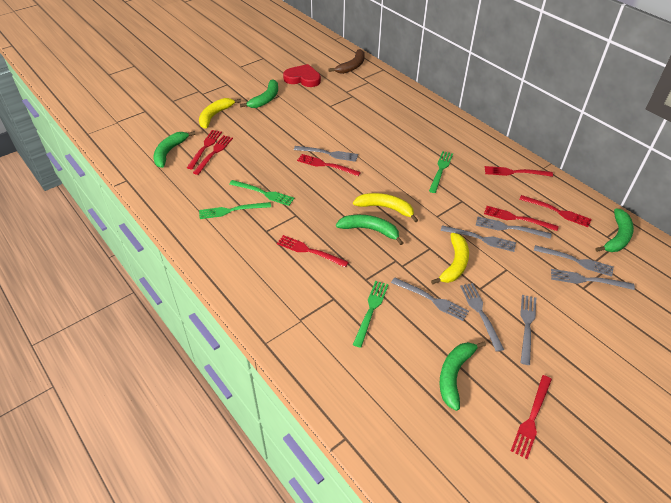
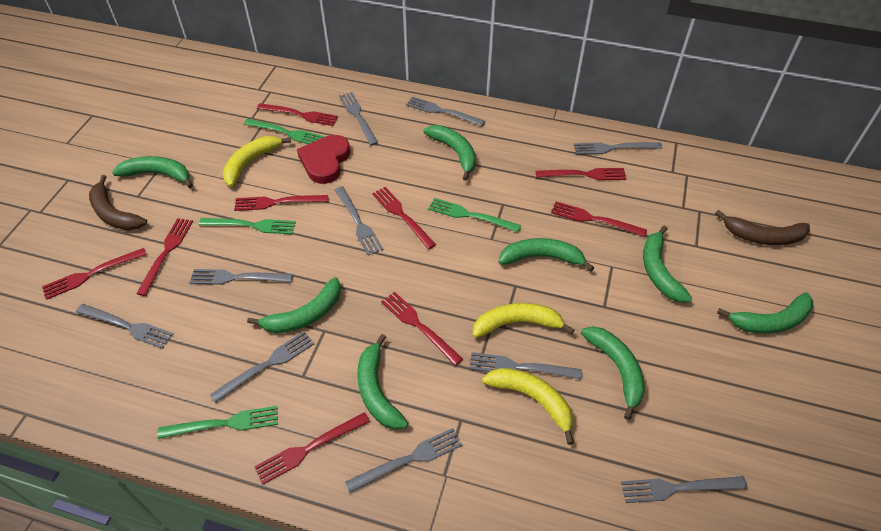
brown banana: [328,49,365,74] = 1 -> [89,175,147,230] [715,210,810,245] = 2
green banana: [154,131,195,168] [240,79,278,108] [336,215,403,245] [439,341,486,411] [596,208,634,252] = 5 -> [112,156,193,188] [247,277,341,333] [357,334,408,430] [424,125,476,181] [498,238,595,271] [581,326,645,420] [643,225,692,302] [717,292,813,334] = 8
grey fork: [294,146,358,162] [391,278,469,321] [441,225,516,252] [460,283,504,352] [476,216,551,239] [520,295,536,365] [534,245,614,277] [551,269,635,290] = 8 -> [76,304,173,349] [190,269,293,285] [210,331,314,403] [335,186,384,256] [339,92,378,146] [345,428,462,493] [406,96,486,126] [469,352,582,379] [574,142,662,155] [621,476,748,503] = 10
red fork: [187,130,222,169] [193,135,233,175] [277,235,349,268] [297,154,361,176] [484,206,559,231] [485,166,553,177] [511,375,552,459] [519,195,592,227] = 8 -> [42,248,147,300] [136,218,193,296] [234,195,328,211] [254,412,370,485] [257,103,338,126] [372,187,436,249] [381,292,463,366] [536,168,627,180] [551,201,647,237] = 9

